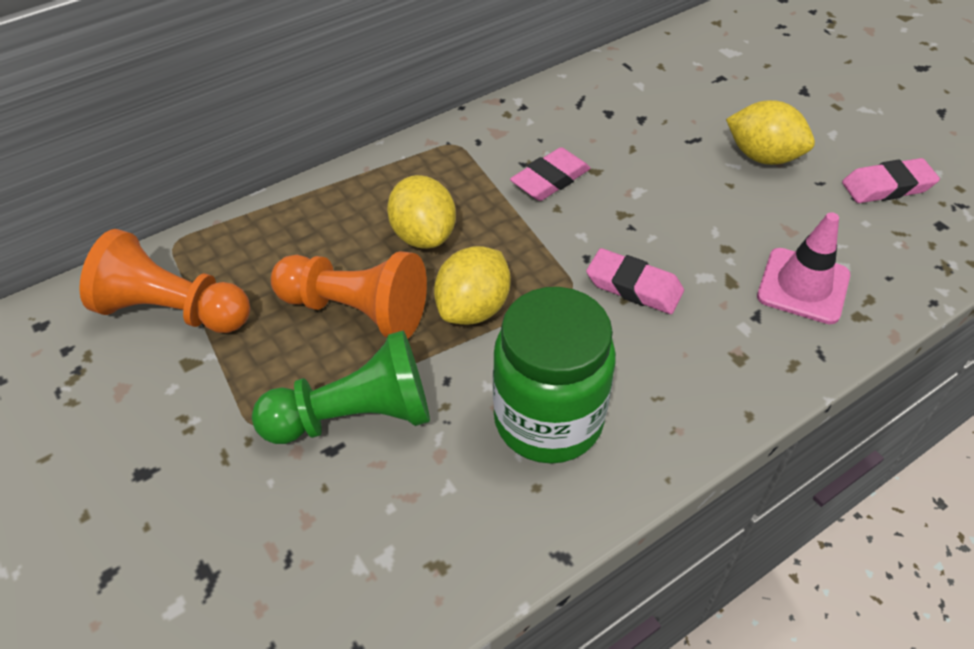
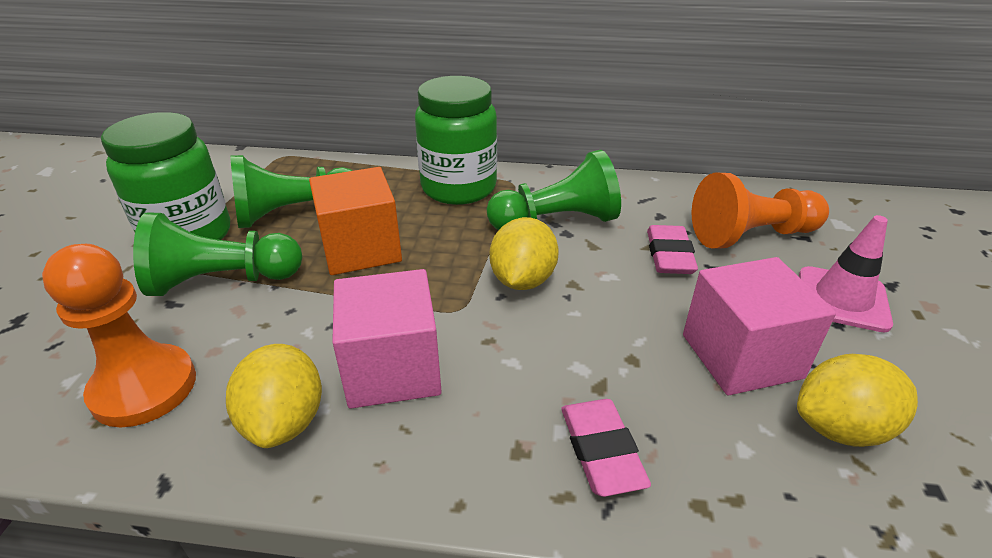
green jar: [493,287,616,464] = 1 -> [101,112,230,240] [415,76,497,205] = 2
green pawn: [252,331,430,444] = 1 -> [133,212,302,296] [230,155,352,228] [487,150,621,230] = 3
orange cube: none = 0 -> [309,167,402,275] = 1
pink cube: none = 0 -> [332,269,442,409] [683,257,836,395] = 2
pink eraser: [510,147,590,201] [586,248,684,314] [842,158,940,203] = 3 -> [561,399,651,497] [647,225,698,274] = 2

